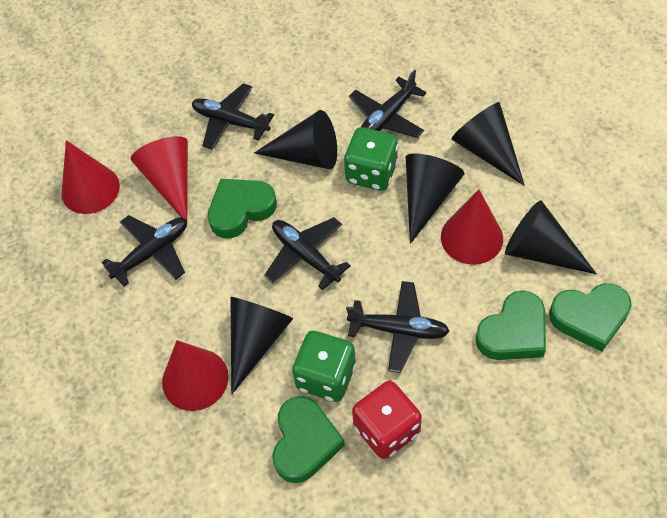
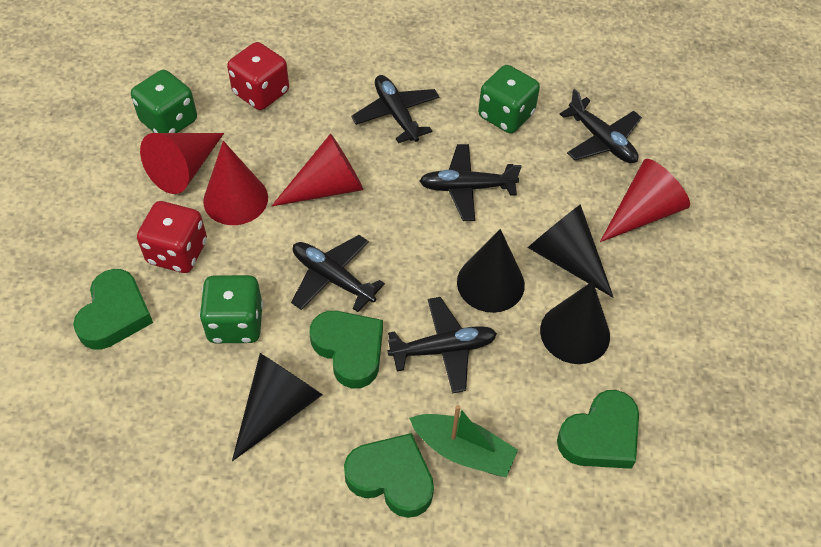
black cone: [230,297,293,394] [254,110,337,169] [406,153,465,244] [451,102,525,186] [505,200,597,274] = 5 -> [232,353,323,461] [457,229,525,313] [528,204,614,298] [540,281,610,364] = 4
green boat: none = 0 -> [409,405,518,477] = 1
green dice: [292,331,356,402] [344,127,398,191] = 2 -> [131,70,197,133] [199,275,263,343] [478,65,540,134] = 3
red dice: [352,381,422,459] = 1 -> [137,201,207,273] [227,42,289,110] = 2

